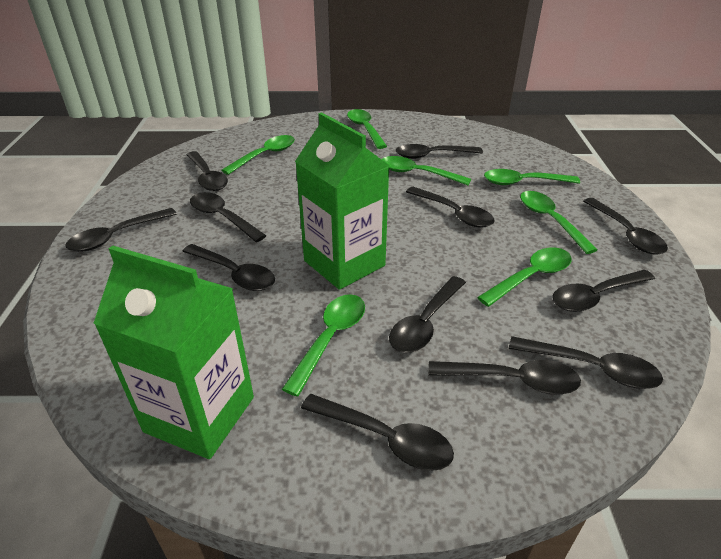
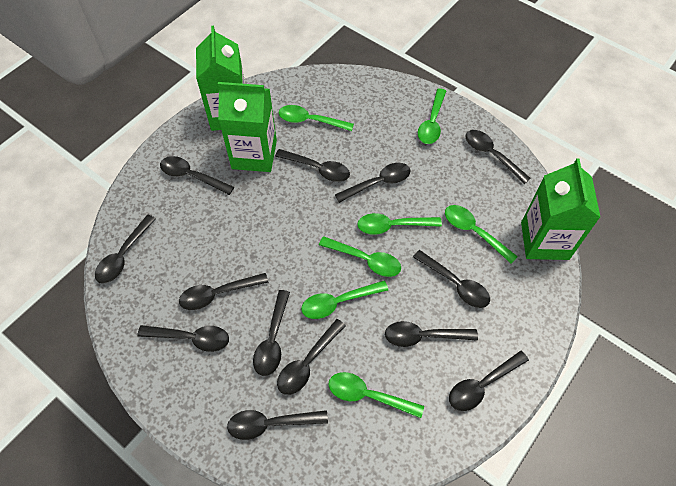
black spoon: [66,208,177,252] [182,244,275,291] [186,151,228,191] [190,192,266,242] [301,394,454,471] [389,276,466,353] [396,144,483,159] [406,187,494,228] [428,360,581,394] [509,336,663,389] [552,270,655,312] [583,198,668,255] = 12 -> [95,215,156,284] [138,325,229,352] [160,156,234,195] [179,273,269,310] [227,410,328,440] [253,290,290,376] [275,149,350,182] [277,319,346,395] [335,163,410,203] [385,321,478,347] [413,250,490,308] [449,351,529,411] [465,130,531,184] = 13
green carton: [93,245,254,459] [295,112,390,290] = 2 -> [196,26,245,131] [218,82,277,172] [521,158,601,260] = 3

